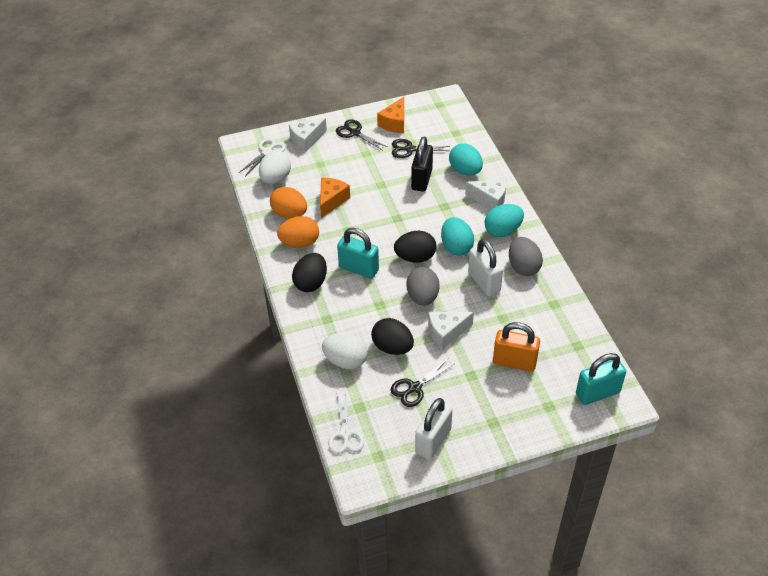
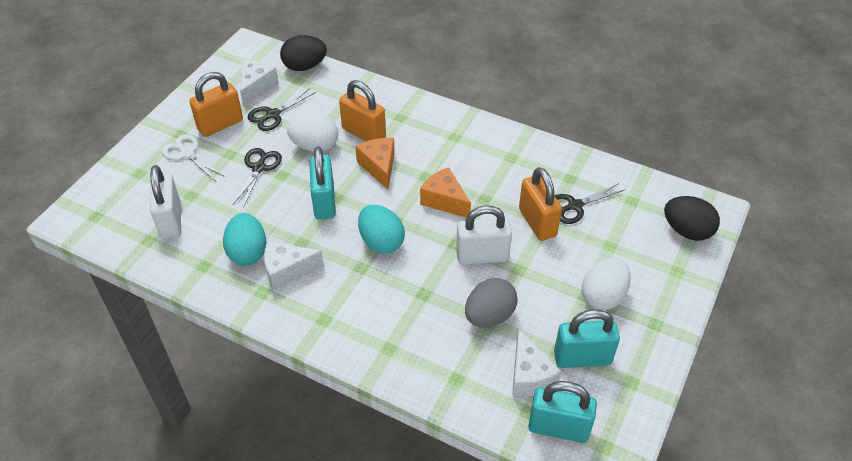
black egg: [292,253,327,292] [371,318,414,355] [394,231,436,263] = 3 -> [280,35,327,71] [664,196,720,241] = 2
black padlock: [411,136,433,192] = 1 -> none = 0
grey egg: [406,267,440,306] [509,237,543,276] = 2 -> [465,278,518,327] = 1
orange egg: [270,187,307,218] [277,216,319,248] = 2 -> none = 0
orange padlock: [493,322,540,372] = 1 -> [189,72,243,137] [339,80,386,141] [519,167,562,241] = 3
turquoise egg: [441,217,474,256] [449,144,483,176] [485,204,524,237] = 3 -> [223,213,267,266] [358,205,405,254] = 2
turquoise padlock: [337,228,379,279] [576,353,626,405] = 2 -> [309,146,336,220] [528,381,597,443] [554,309,620,368] = 3
white scissors: [239,138,286,176] [328,392,364,454] = 2 -> [162,134,225,181] = 1

